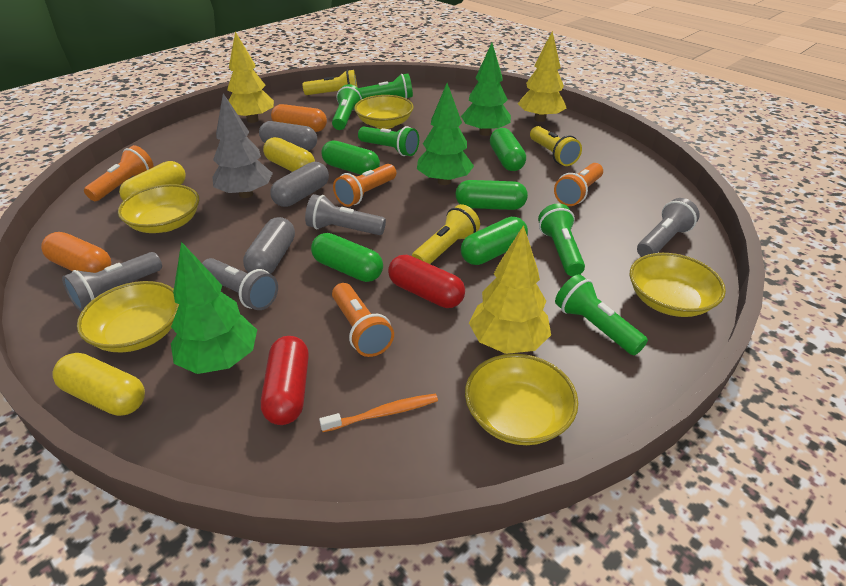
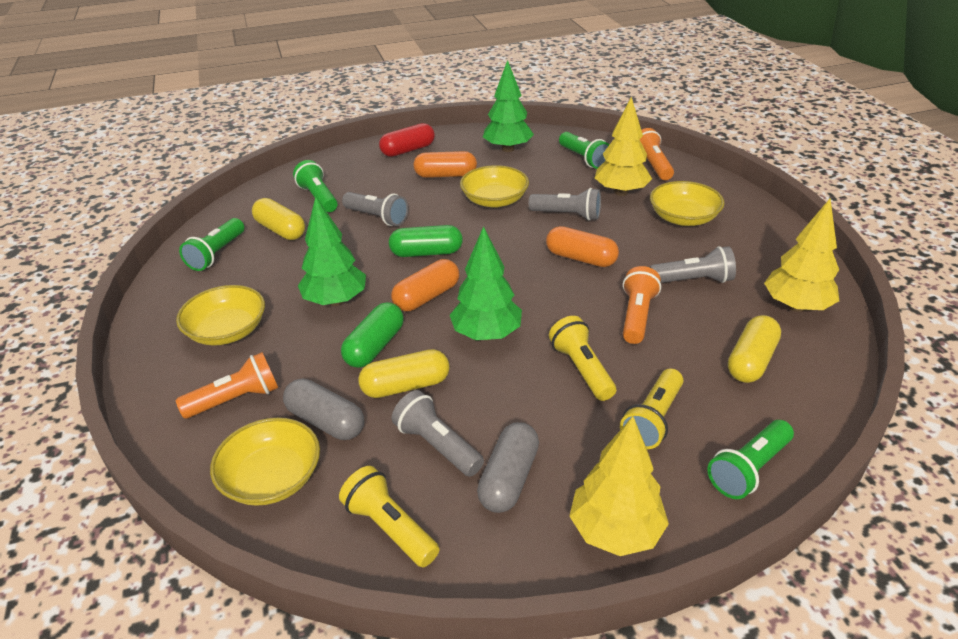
green capsule: [311,233,383,282] [321,140,380,175] [455,180,528,210] [461,217,528,265] [490,128,526,171] = 5 -> [341,302,404,368] [389,225,463,257] = 2
green flashlight: [332,84,362,130] [358,126,419,156] [359,74,413,99] [538,203,585,276] [555,274,648,355] = 5 -> [179,218,244,271] [293,160,338,212] [559,132,610,169] [707,420,794,499] = 4
grey capsule: [243,217,295,274] [259,121,317,151] [270,162,329,207] = 3 -> [283,379,364,440] [477,422,539,513] = 2
grey tree: [212,93,273,198] = 1 -> none = 0
orange capsule: [41,232,111,273] [271,104,327,132] = 2 -> [391,259,459,311] [413,151,477,178] [546,226,619,267] = 3
orange flashlight: [84,145,154,201] [332,283,394,357] [333,164,396,207] [554,163,603,206] = 4 -> [176,352,278,418] [623,266,661,344] [640,128,674,180] = 3
orange toothbrush: [319,394,438,432] = 1 -> none = 0
red capsule: [261,336,309,425] [388,255,465,308] = 2 -> [379,123,435,157] = 1
yellow bowl: [77,281,179,353] [118,184,199,233] [354,95,414,129] [465,354,578,445] [630,253,726,317] = 5 -> [176,285,265,345] [210,418,320,506] [460,165,529,208] [650,181,725,226] = 4

